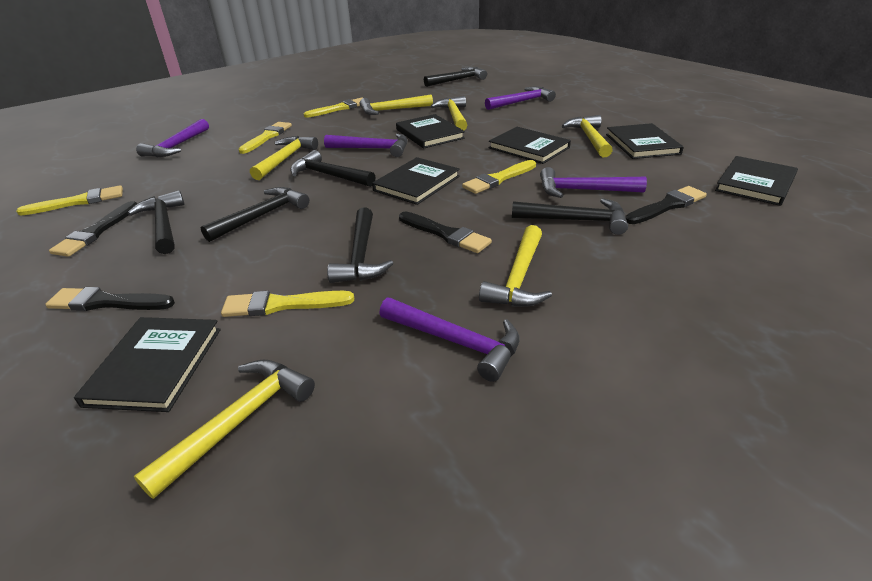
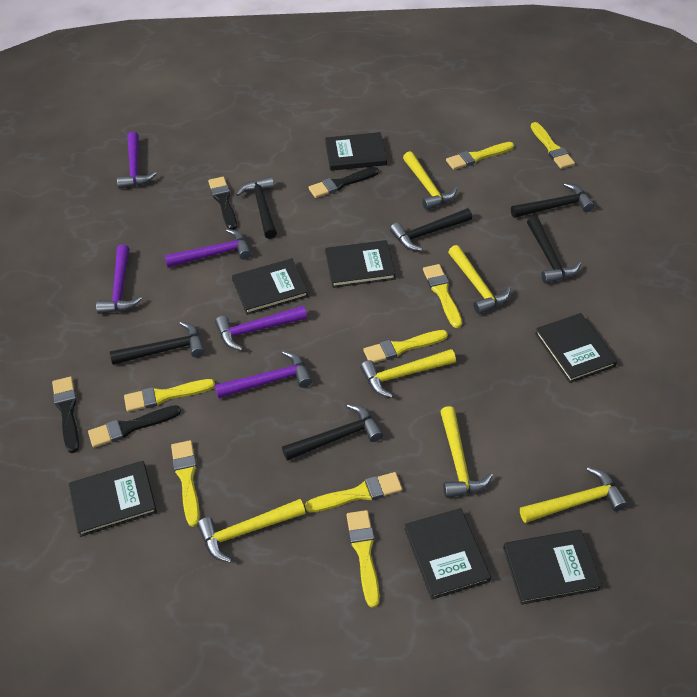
black book: [74,317,221,412] [372,157,460,205] [396,114,465,149] [489,127,571,164] [606,123,684,159] [715,156,798,206] = 6 -> [68,461,157,537] [232,258,309,315] [325,132,387,171] [325,240,396,288] [404,508,491,600] [503,530,602,605] [535,313,617,383] = 7
yellow brush: [16,185,123,216] [221,291,354,317] [238,122,292,154] [304,98,362,118] [462,160,536,194] = 5 -> [124,379,215,412] [171,440,200,527] [305,472,402,512] [346,510,380,608] [363,330,448,363] [423,264,462,328] [446,142,514,170] [531,122,575,169] = 8

